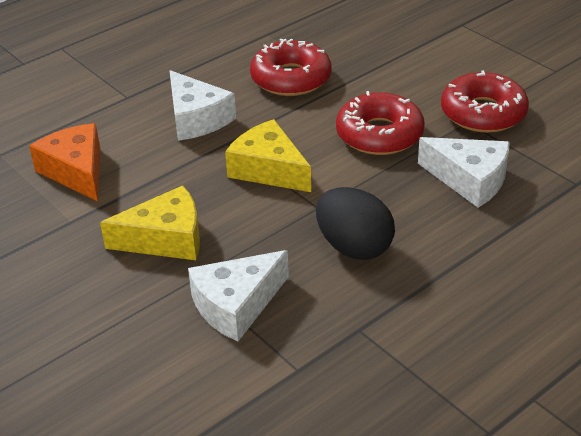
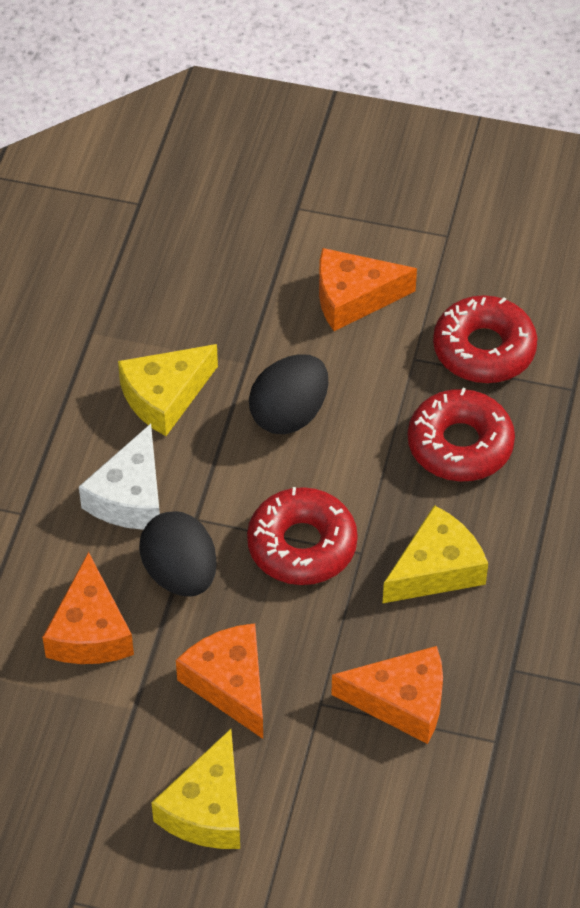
black egg: [316,187,395,260] = 1 -> [139,511,217,596] [249,354,328,434] = 2
orange cheese: [29,123,100,202] = 1 -> [42,552,134,664] [176,623,263,739] [319,248,417,331] [331,646,443,744] = 4
white cheese: [170,70,236,141] [188,250,289,342] [418,137,510,208] = 3 -> [79,424,160,530] = 1
yellow cheese: [100,185,200,260] [225,119,311,192] = 2 -> [118,344,218,436] [151,729,240,849] [383,505,488,603] = 3

